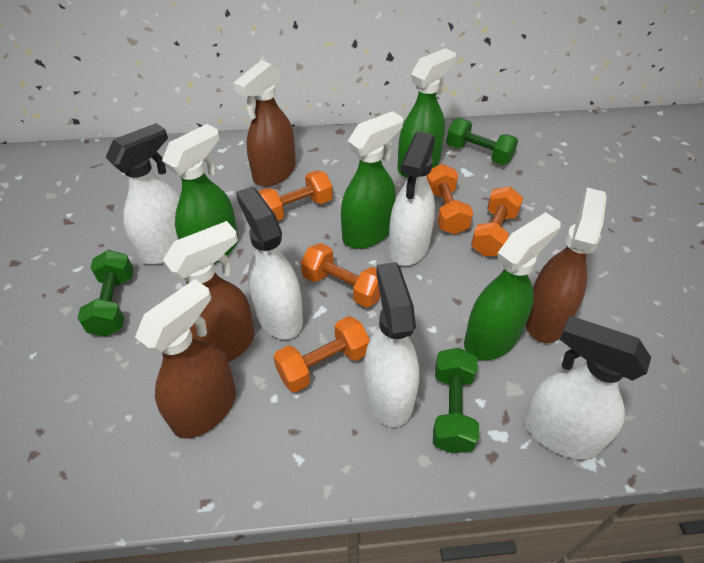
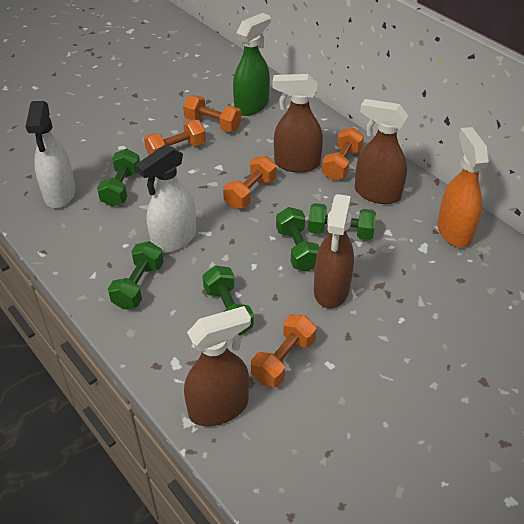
green dumbbell: [77,250,133,336] [433,348,479,453] [446,118,518,165] = 3 -> [97,149,140,207] [108,241,164,309] [202,266,254,336] [276,207,320,271] [308,203,376,240] = 5
green spray bottle: [162,124,238,264] [341,111,403,249] [397,48,456,178] [464,212,561,360] = 4 -> [233,13,270,116] = 1
orange spray bottle: none = 0 -> [437,127,489,248] = 1
white spray bottle: [106,123,180,264] [236,187,303,339] [364,262,419,427] [389,131,435,266] [524,316,651,460] = 5 -> [25,101,76,208] [135,144,196,253] = 2

